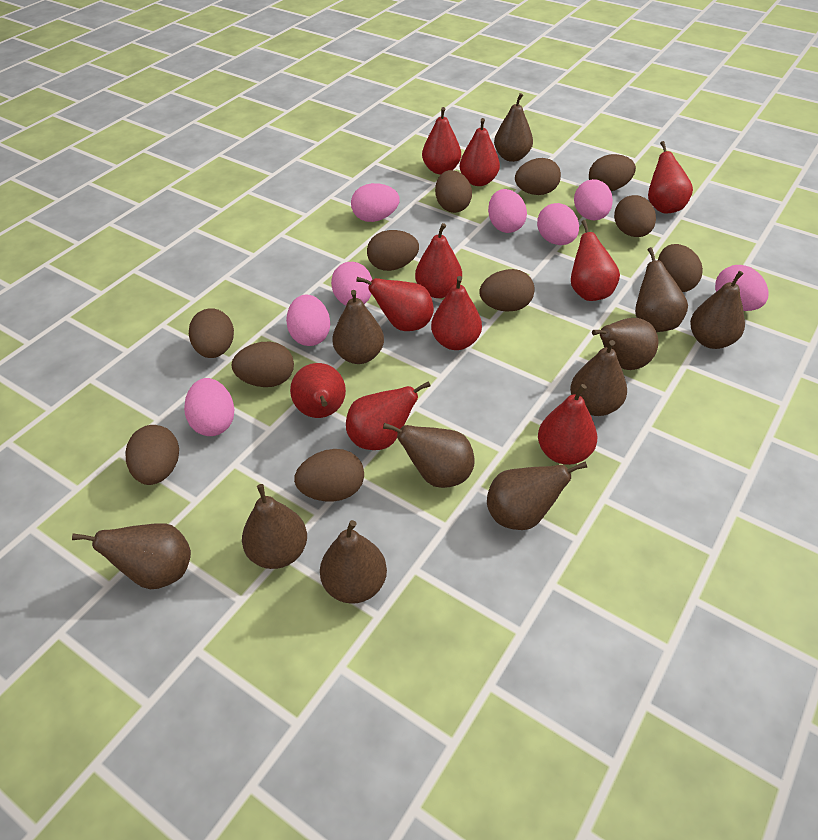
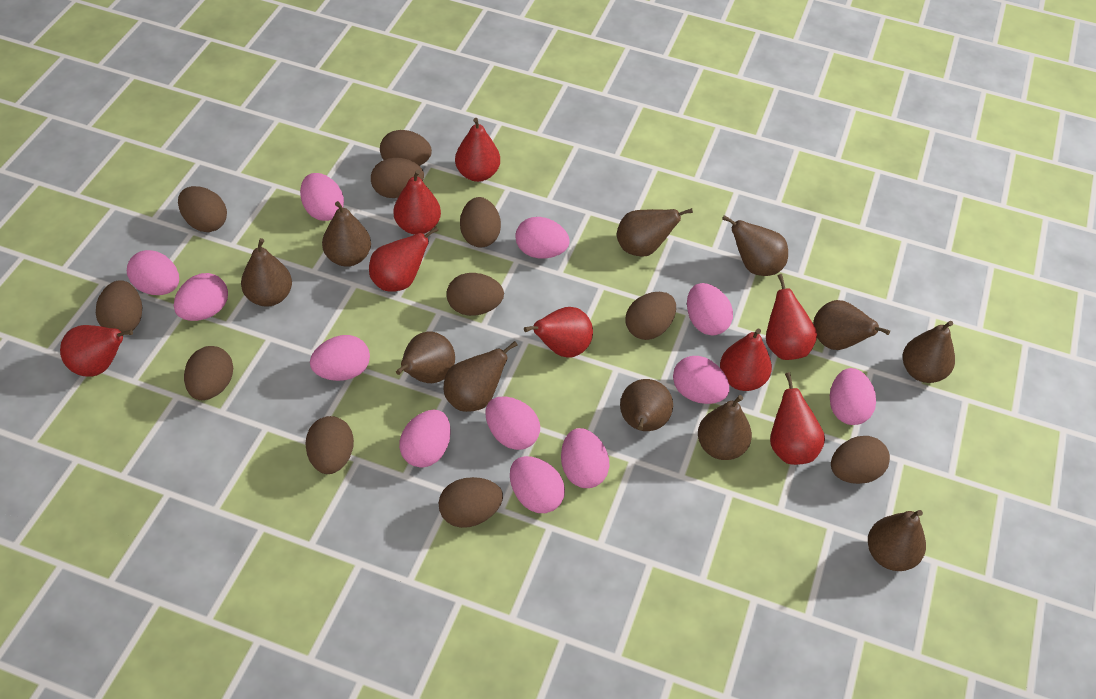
pink egg: [184,378,235,436] [286,295,330,346] [331,262,372,305] [351,183,400,222] [488,189,527,233] [537,203,579,245] [574,179,613,220] [715,265,768,311] = 8 -> [127,250,179,295] [174,273,228,321] [300,173,344,221] [310,335,370,381] [399,410,451,468] [485,396,540,450] [510,456,565,513] [515,217,570,258] [561,428,609,488] [673,356,729,404] [687,283,733,335] [830,368,876,425] = 12
red pear: [290,363,346,418] [346,381,431,450] [356,277,434,331] [415,223,462,298] [422,107,461,174] [431,276,482,350] [460,118,500,186] [538,384,597,465] [571,220,620,301] [648,141,693,213] = 10 -> [60,325,133,377] [369,227,439,292] [393,170,441,235] [455,118,500,182] [524,307,593,358] [720,329,772,391] [766,274,817,360] [770,372,825,465] = 8

